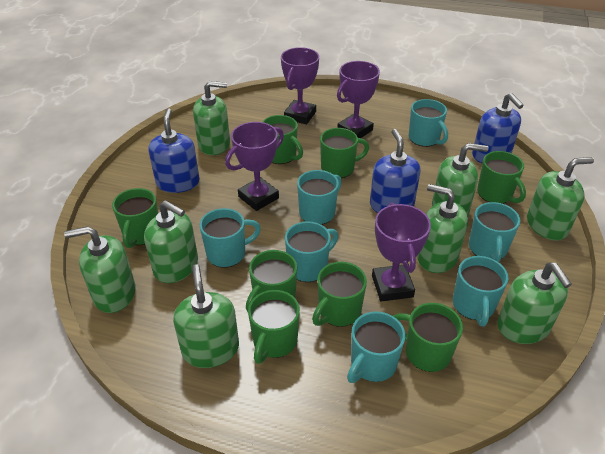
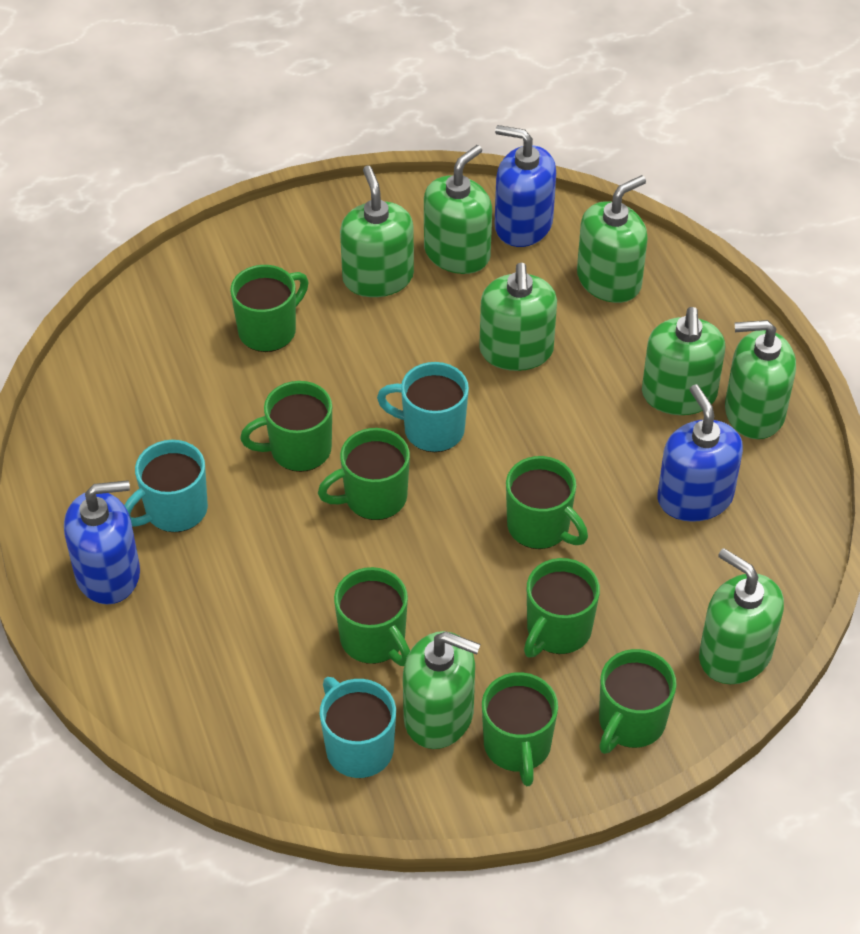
purple trophy: [225,122,284,211] [281,47,319,124] [337,61,380,138] [372,203,431,302] = 4 -> none = 0
turquoise mug: [199,208,261,268] [285,221,338,282] [297,170,342,225] [347,311,405,383] [409,99,448,147] [453,256,509,326] [469,202,520,262] = 7 -> [124,440,208,532] [320,677,396,778] [377,362,469,452] = 3

